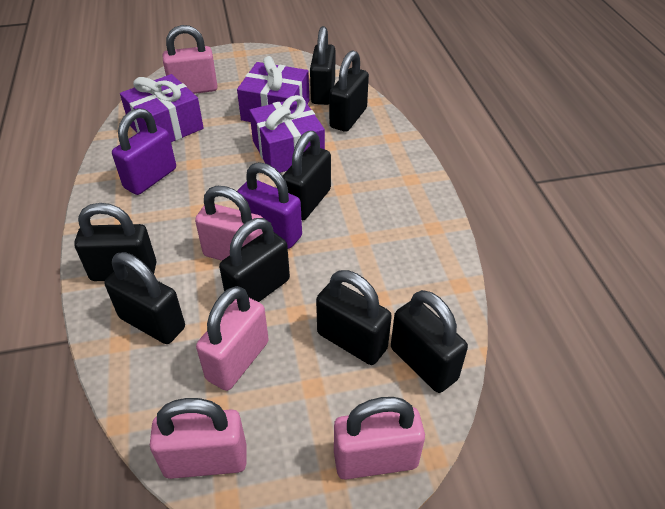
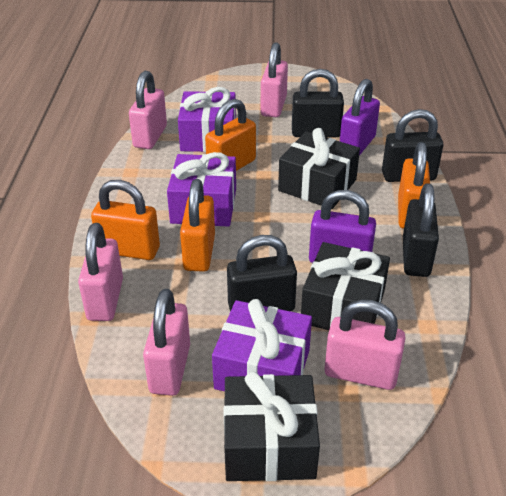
black gift: none = 0 -> [223,372,320,481] [278,128,360,209] [301,242,390,330] = 3
black padlock: [74,203,156,281] [104,252,185,344] [219,218,290,304] [283,131,331,220] [310,26,335,105] [316,270,392,365] [329,50,369,132] [391,290,468,393] = 8 -> [227,235,297,312] [292,69,344,137] [382,109,443,182] [403,183,439,277] = 4
orange padlock: none = 0 -> [91,180,160,260] [180,179,215,272] [205,99,256,171] [398,142,430,229] = 4

